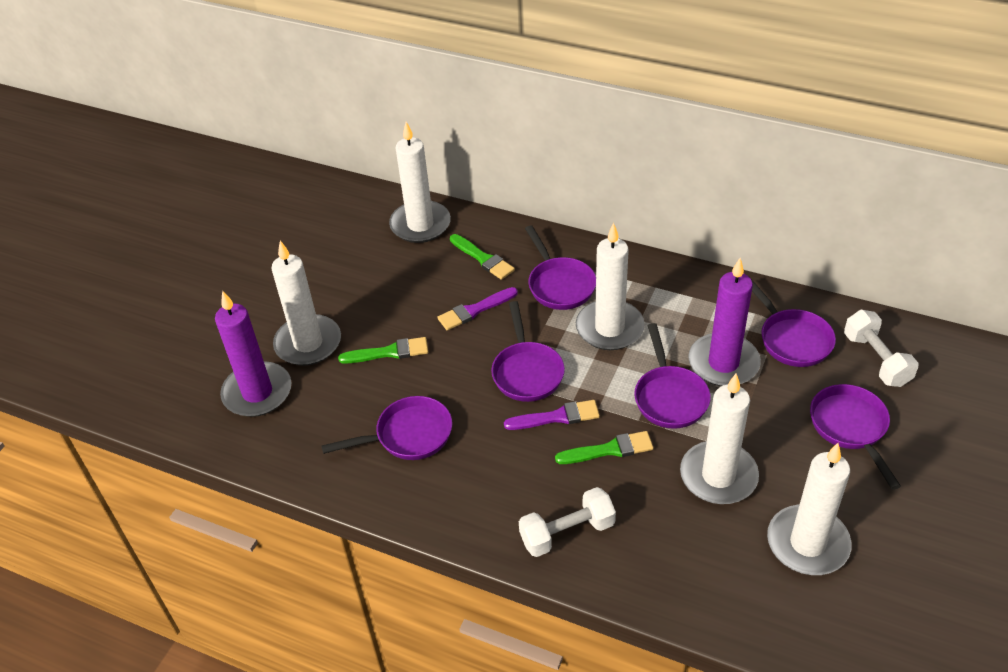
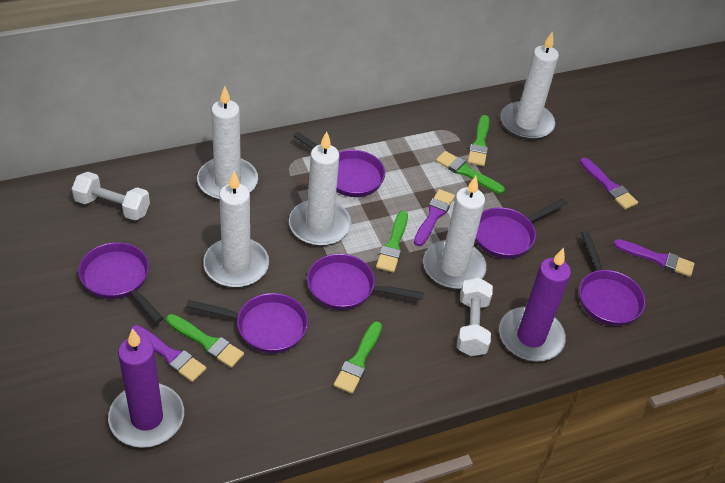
green brush: [338,337,428,364] [450,234,515,280] [555,431,653,464] = 3 -> [166,314,244,368] [334,321,382,394] [376,211,408,273] [436,151,505,194] [468,115,490,166] = 5
purple brush: [437,287,518,330] [504,400,600,430] = 2 -> [130,325,206,382] [414,189,455,246] [580,158,638,210] [613,239,695,277] = 4

